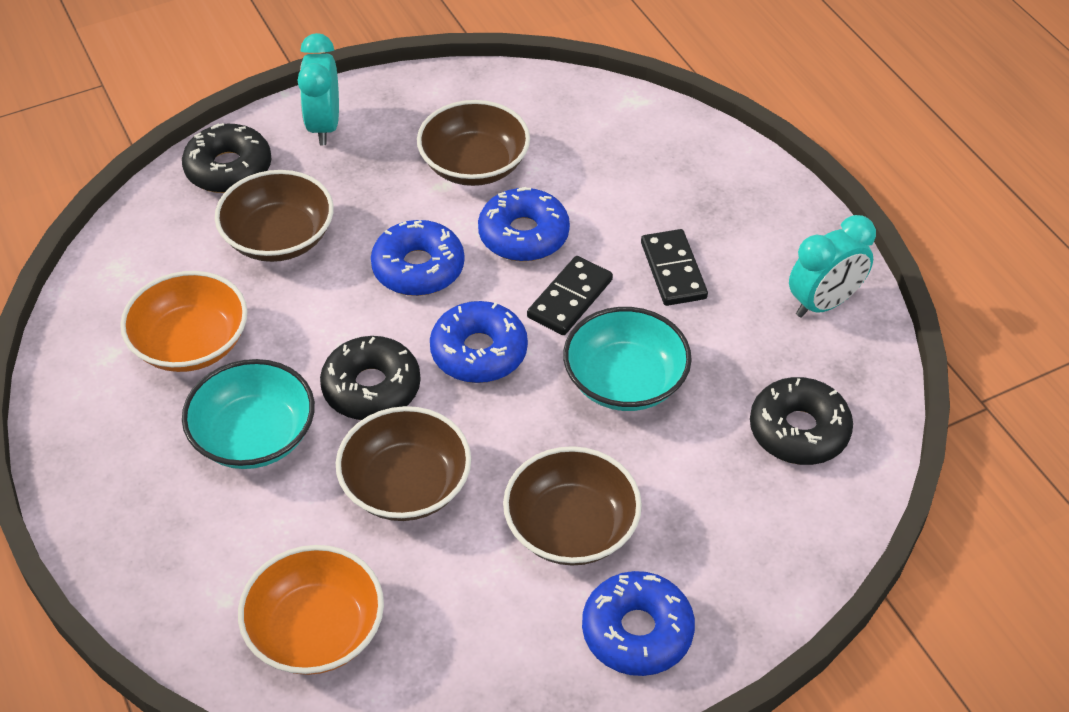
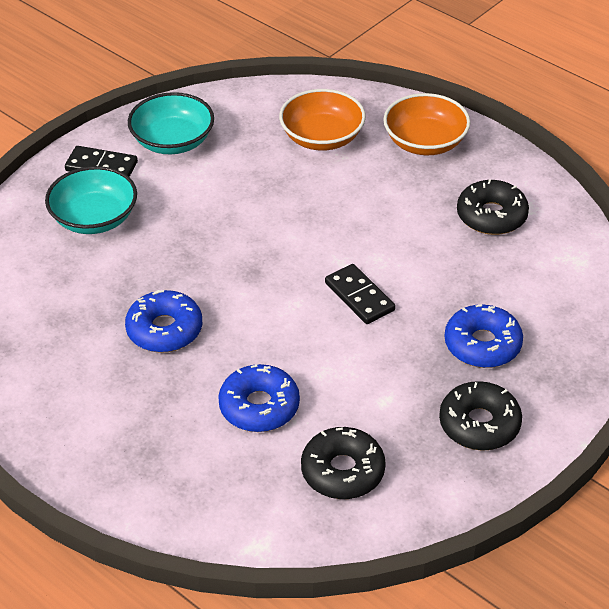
blue donut: [371,220,465,296] [430,301,528,383] [478,187,570,262] [582,571,695,676] = 4 -> [125,290,202,353] [218,364,300,432] [444,304,523,368] = 3
brown bowl: [215,170,334,262] [336,406,471,521] [417,100,530,186] [503,446,642,566] = 4 -> none = 0
turquoise clock: [297,33,339,145] [789,215,876,318] = 2 -> none = 0

